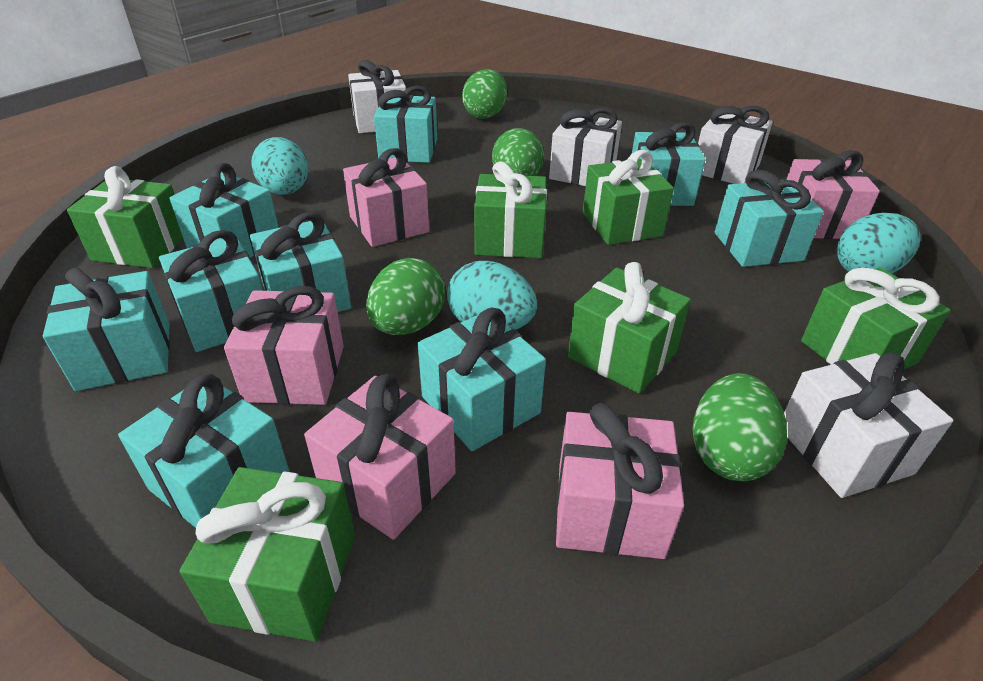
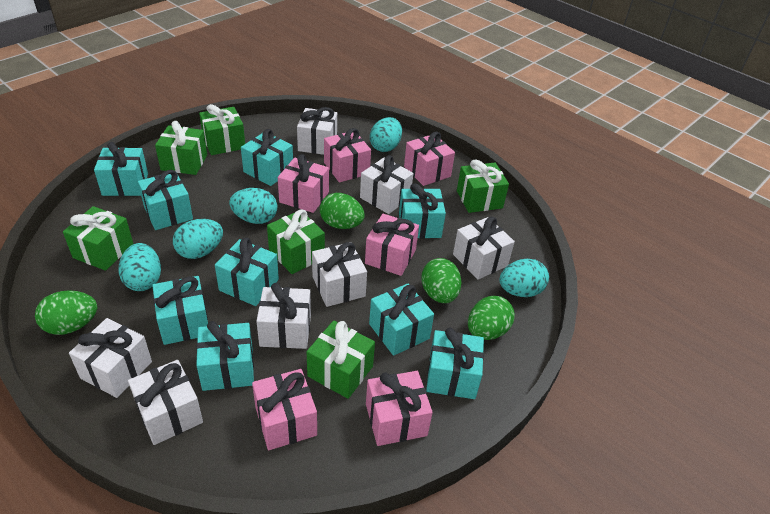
pink gift: [224,286,344,405] [304,374,456,540] [343,148,429,247] [556,403,684,559] [786,150,880,239] = 5 -> [252,369,317,450] [278,154,329,213] [324,128,371,182] [365,214,419,276] [366,371,433,446] [404,132,455,186] = 6
turquoise egg: [251,137,308,195] [447,261,537,330] [837,213,921,274] = 3 -> [118,243,161,291] [173,219,223,259] [229,188,277,224] [370,117,402,152] [500,259,549,297] = 5
white gift: [348,60,406,133] [549,107,622,186] [698,106,773,184] [784,352,953,498] = 4 -> [69,318,152,398] [128,360,203,445] [256,283,311,349] [297,107,337,155] [312,242,367,307] [360,155,413,214] [453,217,515,280] = 7

